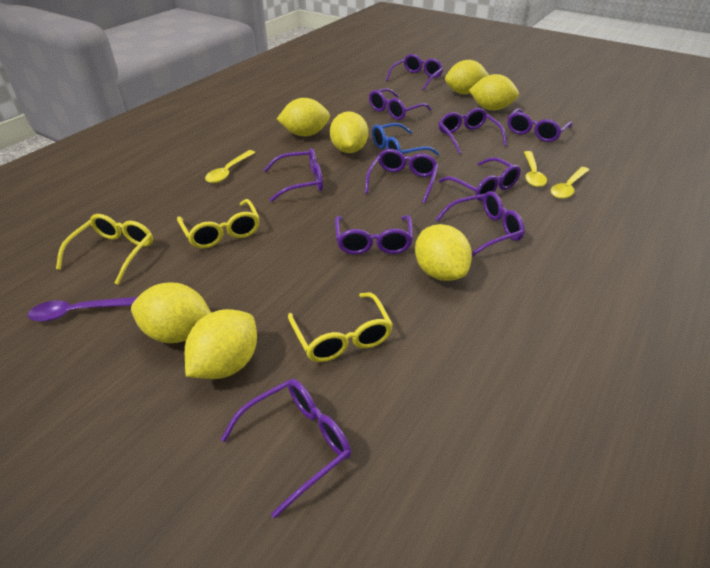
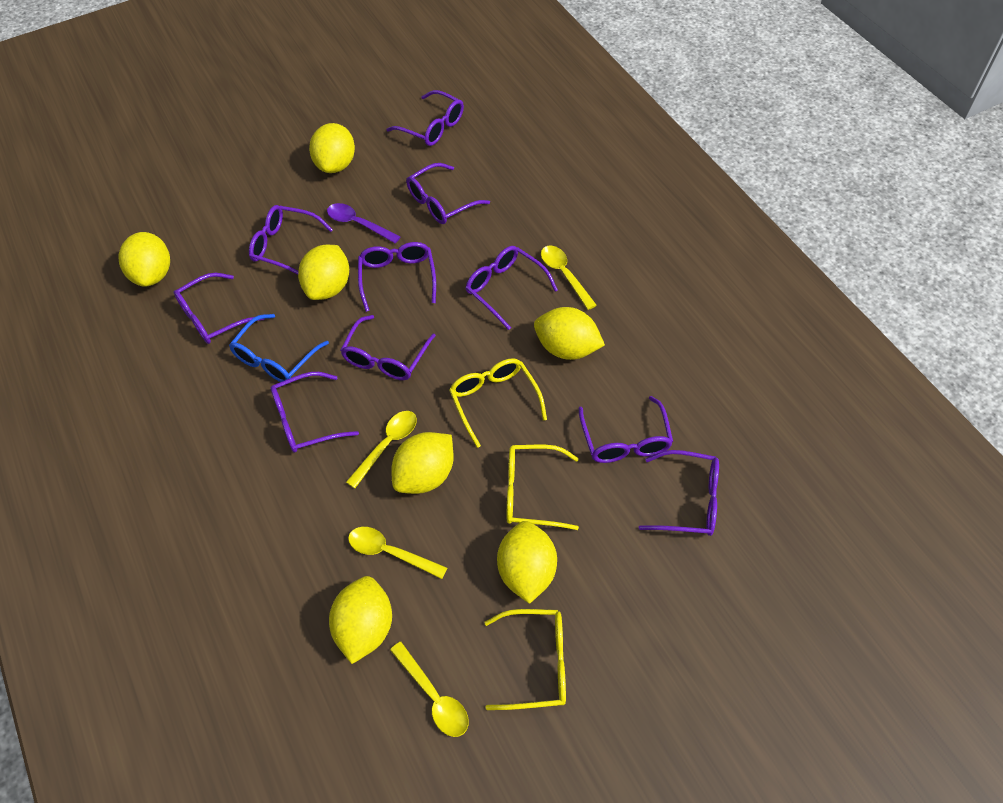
yellow spoon: [205,150,255,183] [524,151,547,187] [551,167,589,199] = 3 -> [346,411,417,488] [348,527,447,579] [390,642,469,737] [541,246,597,310] = 4

